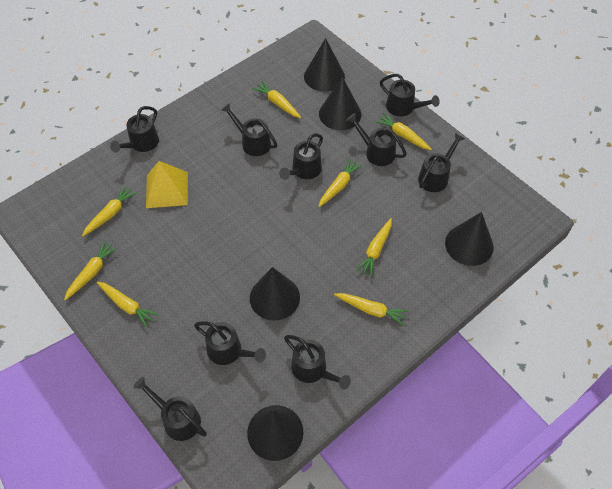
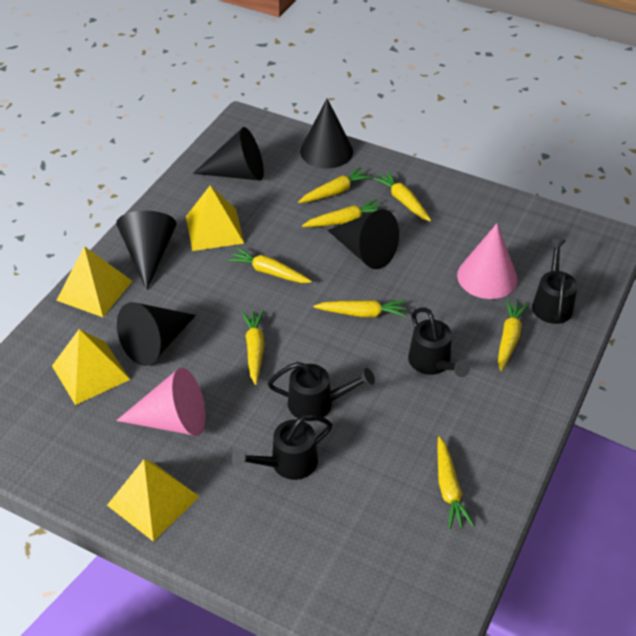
black watering can: [110,106,159,153] [133,377,207,441] [194,321,266,365] [221,103,277,156] [279,133,323,180] [284,335,351,390] [346,113,407,166] [380,74,440,116] [418,133,465,192] = 9 -> [232,414,332,480] [268,362,375,421] [408,308,470,377] [532,239,578,324] = 4
pink cone: none = 0 -> [116,368,206,436] [457,224,518,299] = 2
yellow pyramid: [146,161,188,208] = 1 -> [52,329,130,405] [56,246,132,317] [107,459,200,542] [186,185,244,251] = 4

